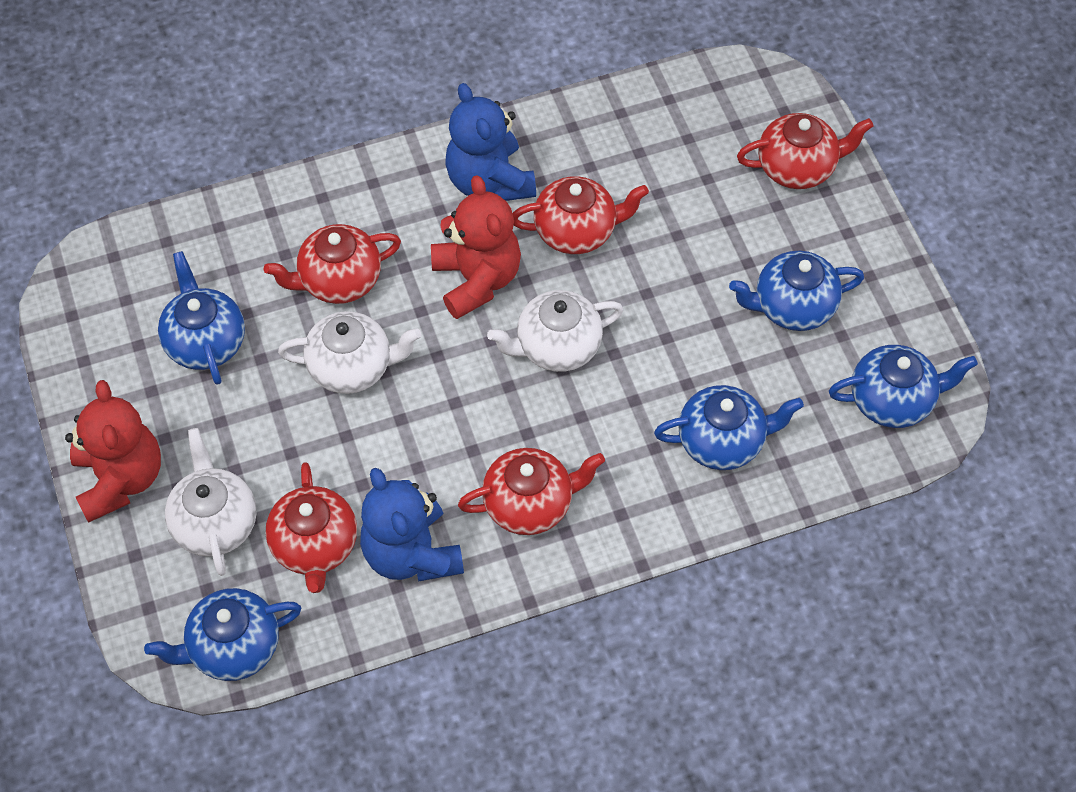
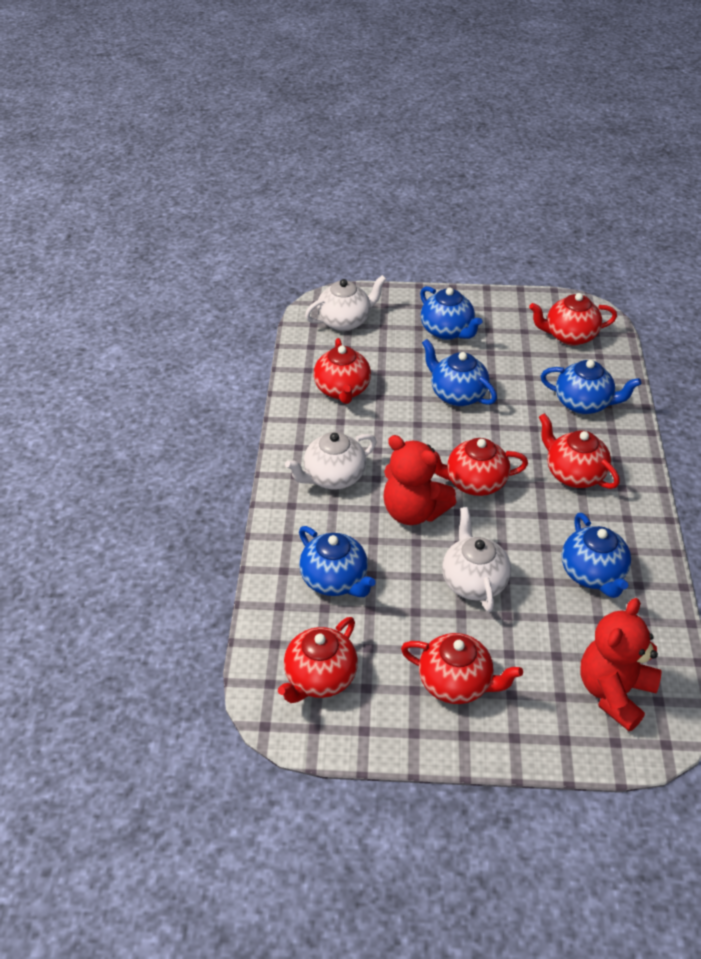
blue teddy bear: [360,468,464,582] [445,83,536,201] = 2 -> none = 0
red teapot: [264,224,401,304] [265,462,357,593] [458,448,605,535] [513,176,649,254] [737,113,874,189] = 5 -> [278,617,358,703] [314,338,371,404] [401,633,523,704] [434,438,528,496] [529,293,617,346] [539,413,620,489] = 6

